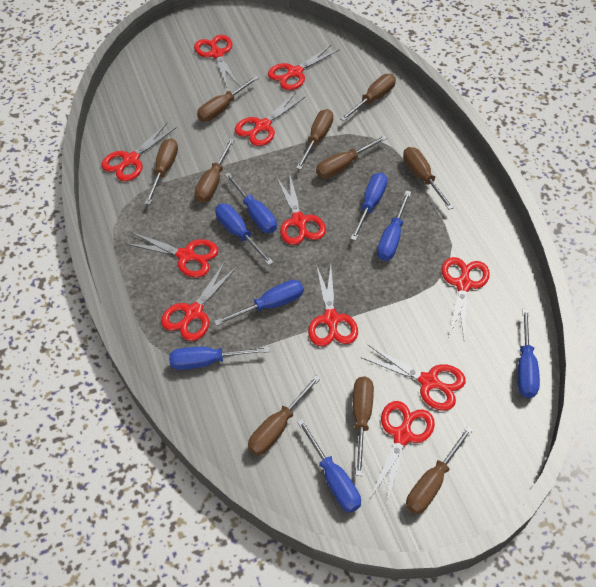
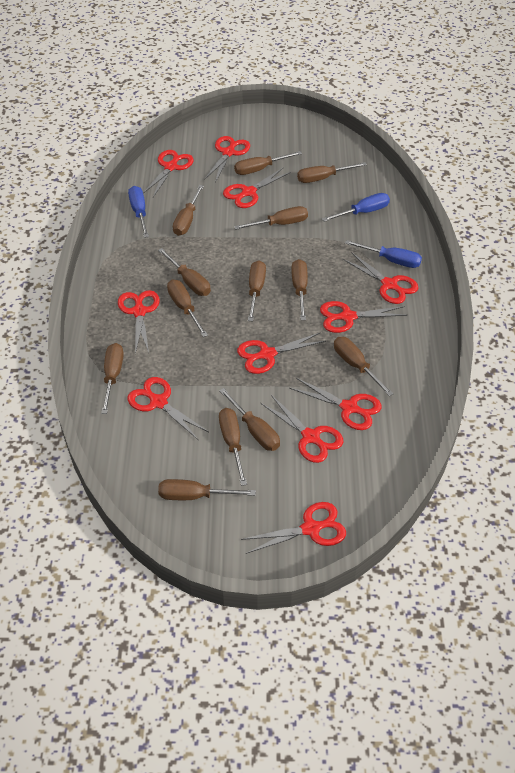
blue screwdriver: [169,346,270,370] [214,280,304,326] [215,204,274,265] [225,173,277,233] [297,419,361,513] [351,173,387,241] [377,191,411,261] [518,309,540,398] = 8 -> [128,186,149,238] [322,193,390,222] [345,240,422,268] = 3
brown screwdriver: [145,138,178,205] [195,139,234,203] [197,76,259,122] [248,375,321,456] [296,109,333,170] [316,135,387,179] [340,74,396,121] [353,376,374,476] [403,147,454,210] [406,426,473,514] = 10 -> [101,343,124,414] [158,248,211,296] [158,479,256,500] [167,279,208,337] [173,185,204,236] [219,388,280,451] [219,408,247,486] [234,151,302,175] [234,206,308,230] [248,260,266,321] [291,259,308,320] [297,162,367,183] [334,337,394,396] = 13

